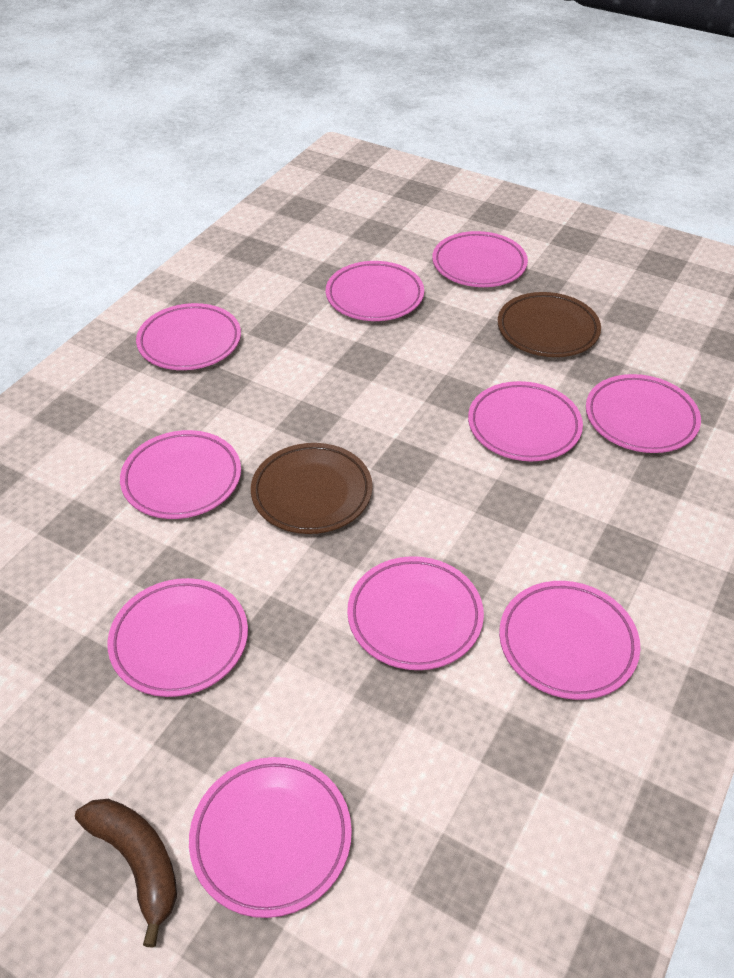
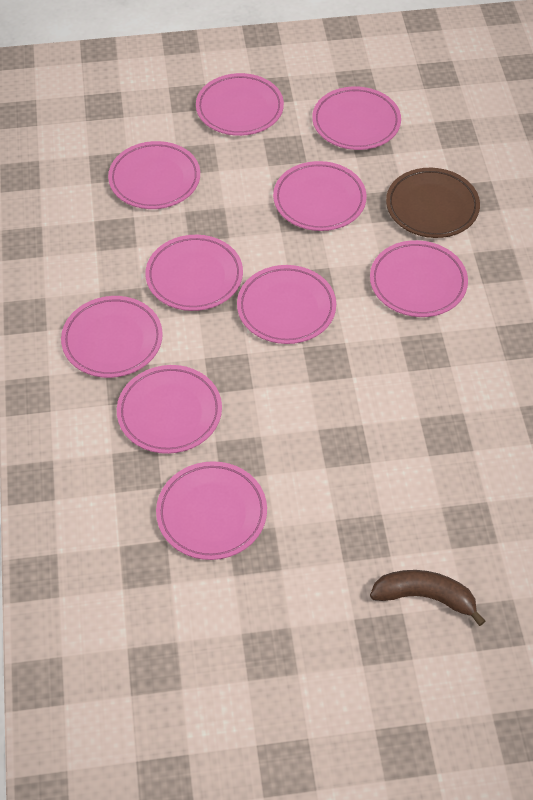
brown plate: [251,443,373,534] [498,292,601,357] = 2 -> [386,168,480,238] = 1

